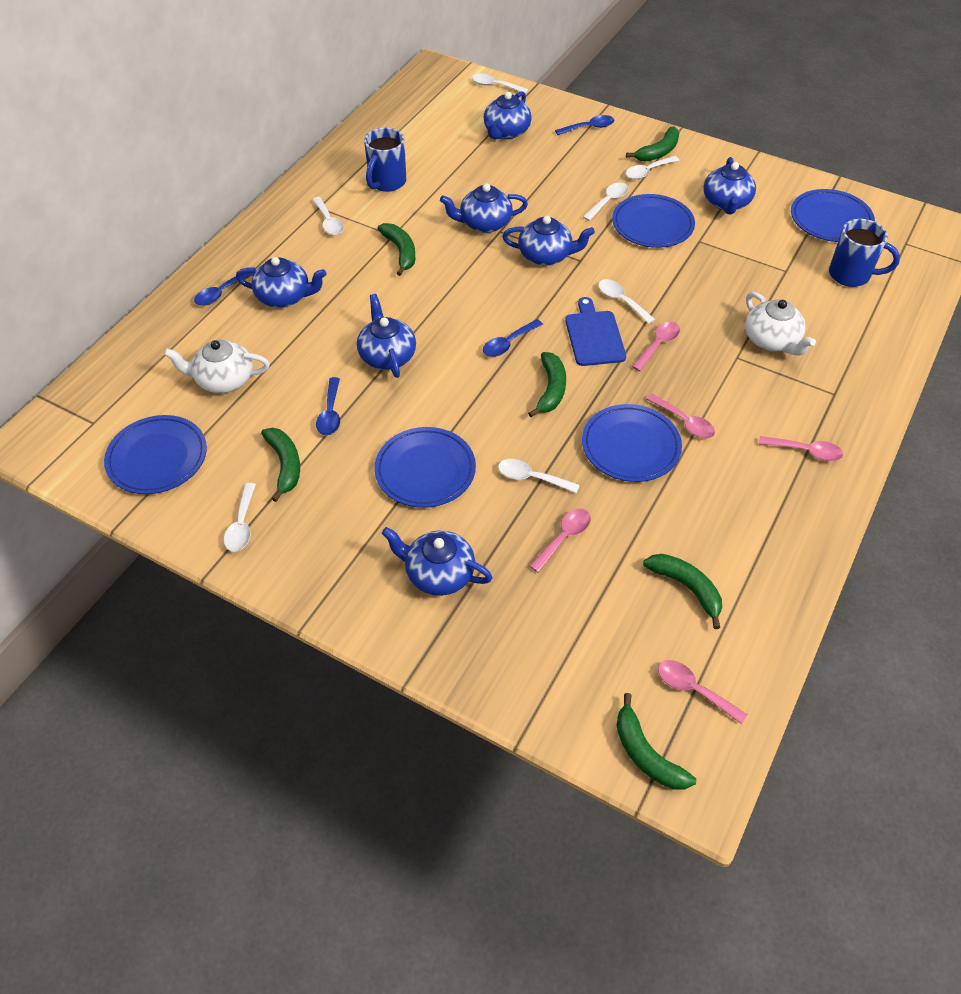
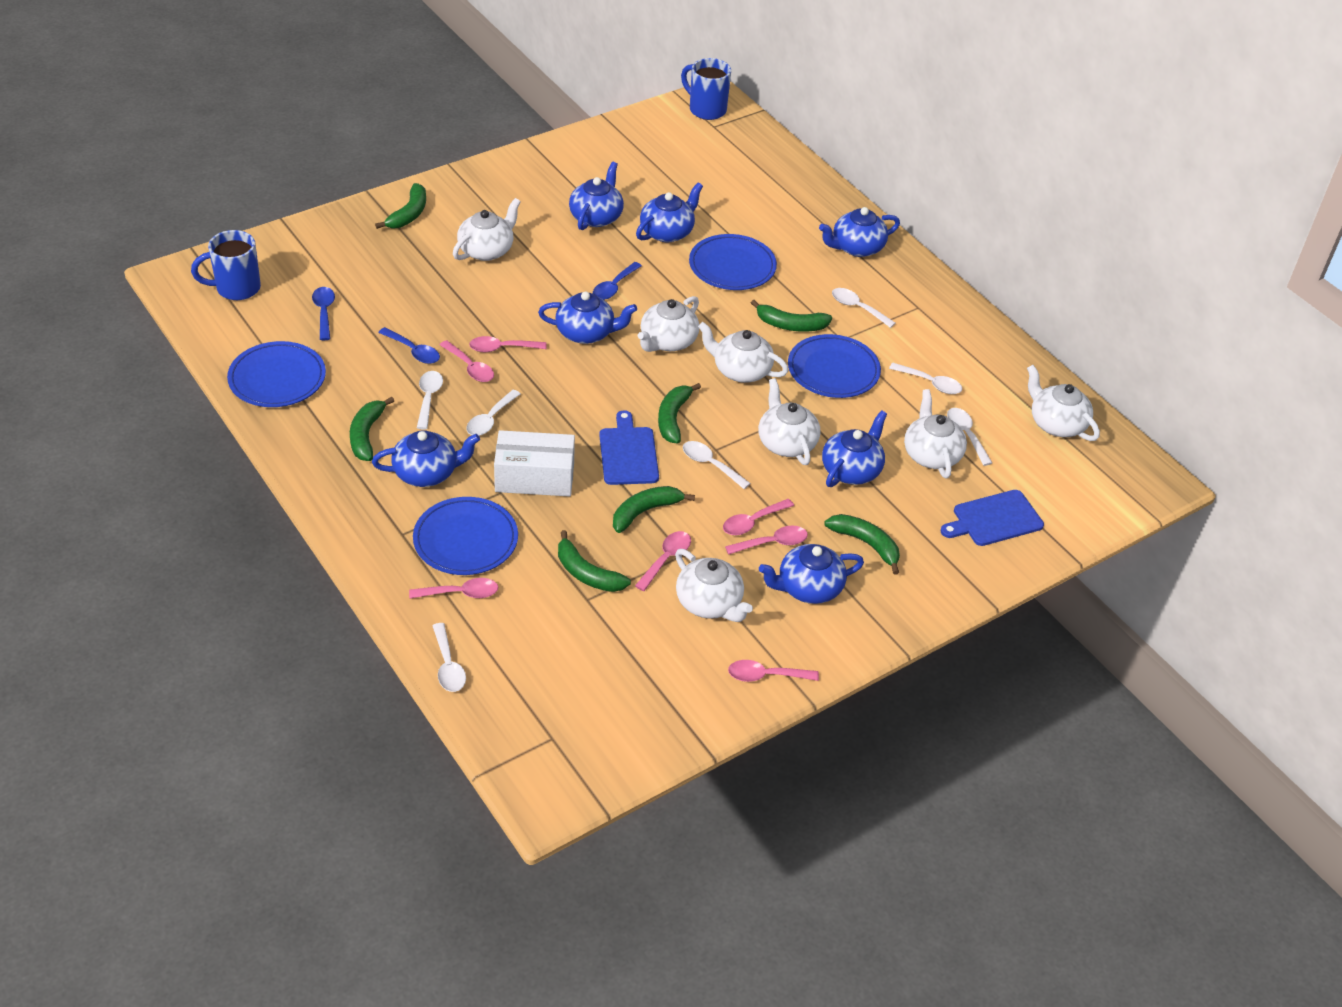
blue cutting board: [565,297,626,366] = 1 -> [599,410,659,485] [940,490,1044,546] = 2
blue plate: [104,415,207,494] [374,427,476,508] [582,404,682,482] [612,194,695,248] [791,189,875,242] = 5 -> [227,341,326,407] [413,497,518,575] [689,234,777,290] [788,334,881,398] = 4
blue spoon: [194,273,254,306] [316,377,340,435] [483,319,543,357] [555,115,614,135] = 4 -> [312,287,335,340] [378,327,440,364] [593,262,642,300] = 3
green banana: [261,428,300,502] [377,223,415,276] [528,352,566,417] [616,693,696,790] [626,126,679,162] [643,554,722,629] = 6 -> [350,397,394,461] [375,183,426,229] [558,530,631,592] [613,486,695,533] [658,383,701,444] [751,300,832,332] [824,514,900,575] = 7
pink spoon: [530,509,591,573] [632,322,680,371] [646,394,715,439] [658,660,747,724] [759,436,843,461] = 5 -> [409,578,498,599] [440,340,494,382] [469,336,547,352] [635,531,691,591] [723,499,794,535] [725,525,808,555] [728,660,819,682] = 7
white box: none = 0 -> [494,430,575,497] = 1
white teapot: [164,340,270,393] [745,292,816,356] = 2 -> [453,198,521,261] [638,296,699,352] [675,549,753,622] [698,322,788,383] [758,378,821,465] [904,389,967,478] [1027,365,1100,441] = 7

